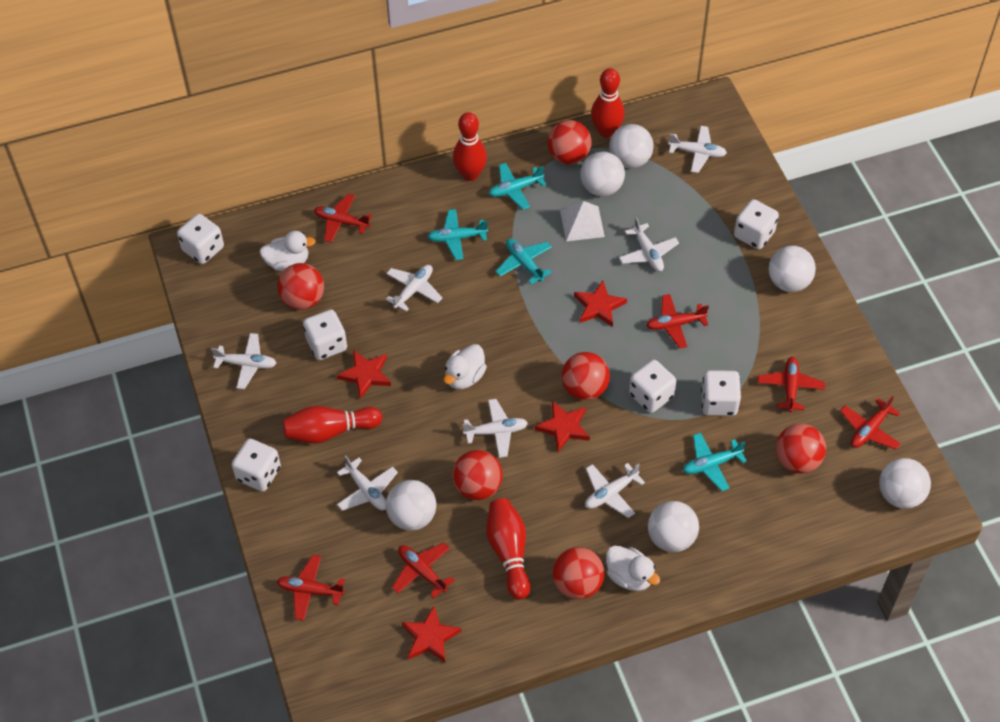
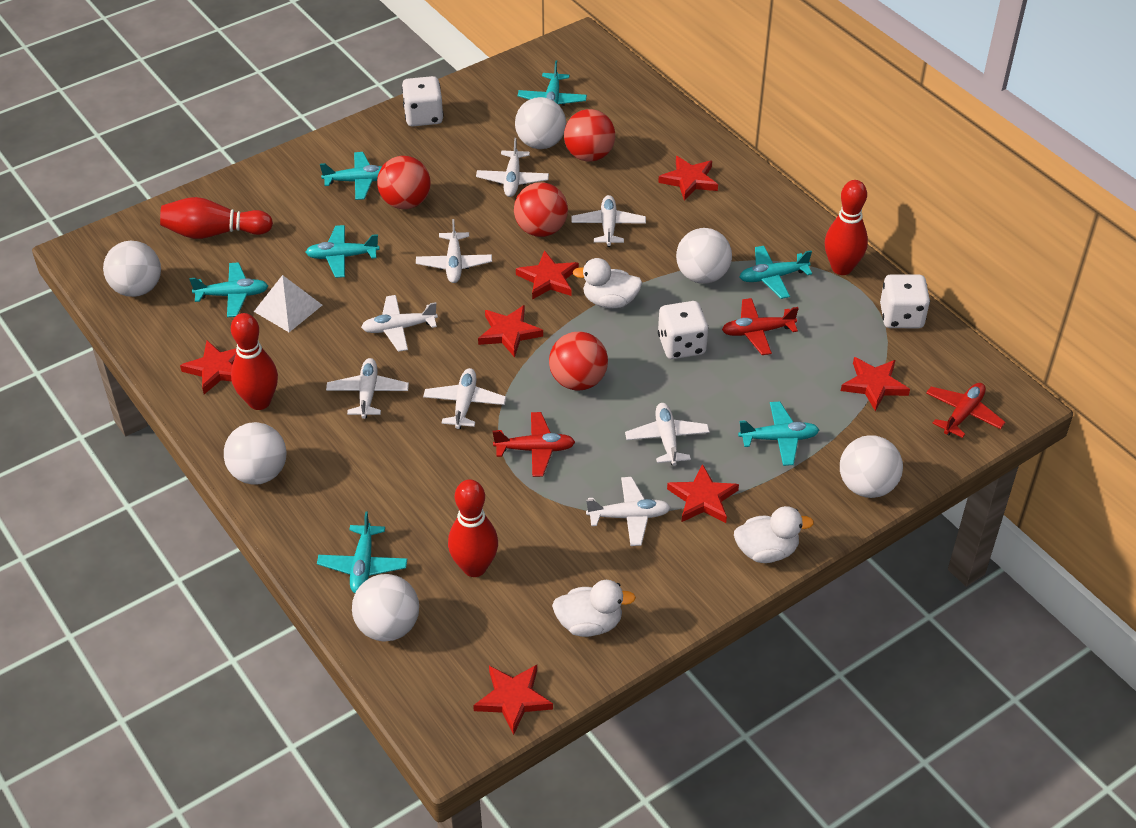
red ball: [277,263,324,310] [452,450,503,500] [548,120,592,165] [552,547,604,599] [561,352,610,400] [776,424,826,473] = 6 -> [377,156,431,209] [514,182,568,237] [549,331,608,391] [564,109,615,162] = 4
red plane: [277,555,345,621] [314,193,372,243] [392,542,454,598] [646,294,709,348] [758,357,825,412] [840,396,901,450] = 6 -> [492,412,575,477] [722,298,799,355] [926,383,1006,438] = 3
red star: [337,350,391,399] [401,606,461,663] [535,401,590,452] [574,280,627,327] = 4 -> [180,341,236,394] [473,665,553,735] [478,305,543,357] [516,250,579,300] [658,156,718,201] [667,464,739,523] [841,357,910,411] = 7
turquoise plane: [428,209,488,260] [489,163,546,210] [495,239,552,284] [683,432,747,491] = 4 -> [189,262,268,317] [305,225,380,278] [317,512,407,593] [320,152,382,200] [518,60,587,106] [738,402,819,466] [740,246,812,299] = 7
white dice: [177,214,224,264] [232,438,281,491] [303,309,347,360] [629,360,676,413] [701,370,741,416] [734,199,779,249] = 6 -> [402,76,444,126] [658,301,709,359] [880,274,930,328] = 3
white plane: [211,333,277,389] [337,456,398,511] [386,265,443,311] [463,399,528,458] [585,463,645,518] [619,217,679,272] [668,126,727,173] = 7 -> [326,358,409,419] [361,295,438,352] [416,219,492,283] [423,368,506,429] [476,138,549,197] [571,195,646,247] [586,477,671,546] [625,403,710,466] = 8

